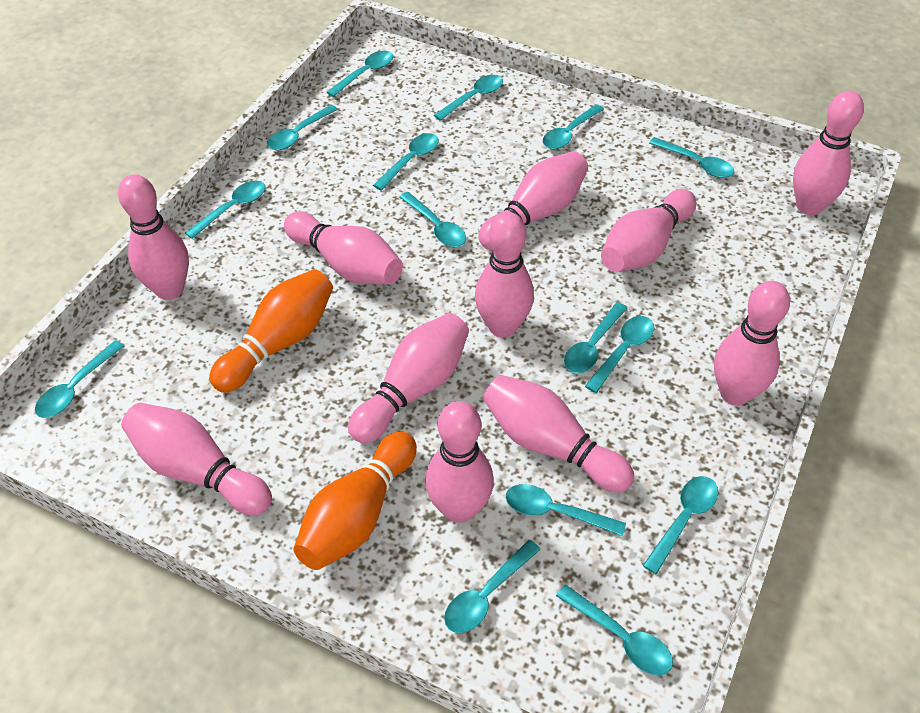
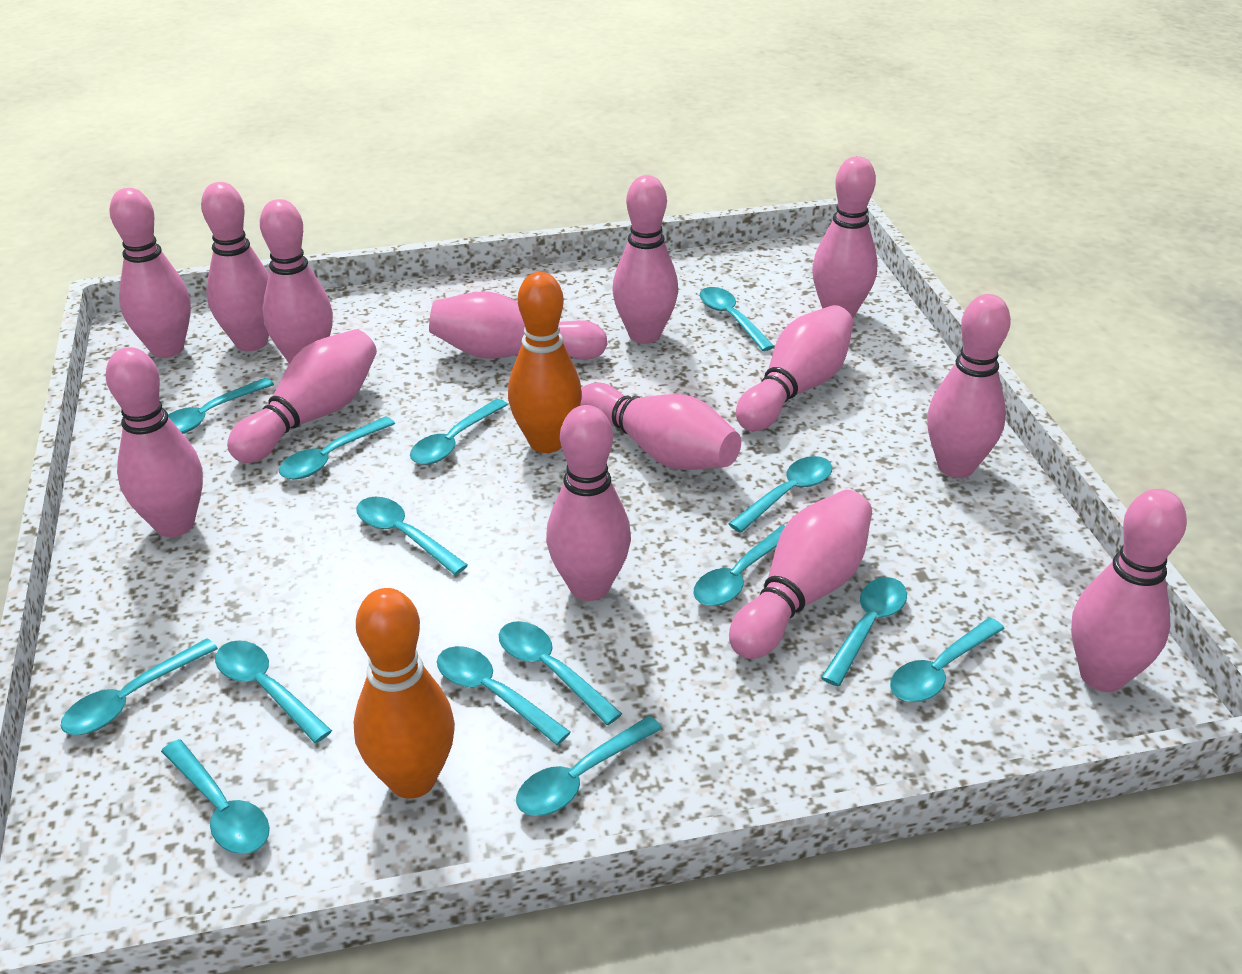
pink bowling pin: [118,174,189,300] [121,403,272,515] [284,211,403,284] [348,313,469,443] [425,401,494,523] [475,212,534,338] [478,151,588,250] [483,375,634,493] [601,189,696,272] [714,281,790,406] [793,91,864,216] = 11 -> [105,347,203,537] [109,188,191,358] [201,182,269,351] [227,329,377,463] [260,199,333,364] [429,292,607,360] [546,405,631,601] [580,383,741,470] [612,175,678,344] [729,490,872,659] [736,305,853,431] [812,156,878,318] [927,294,1011,478] [1071,489,1187,692] = 14

